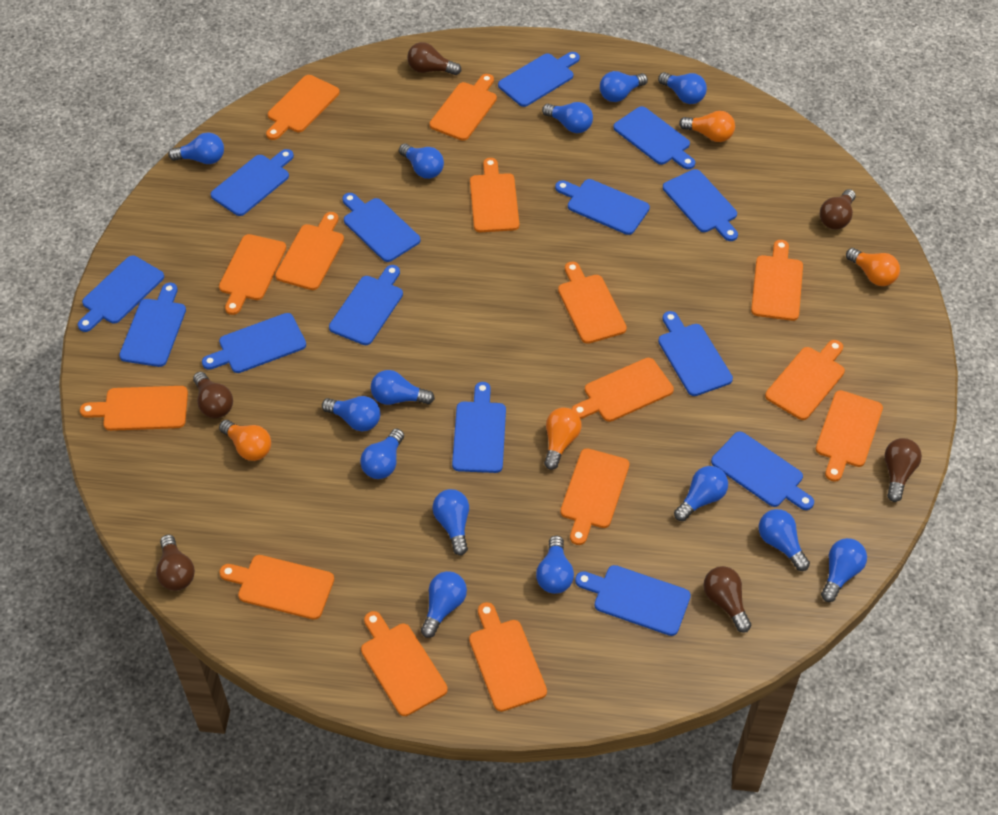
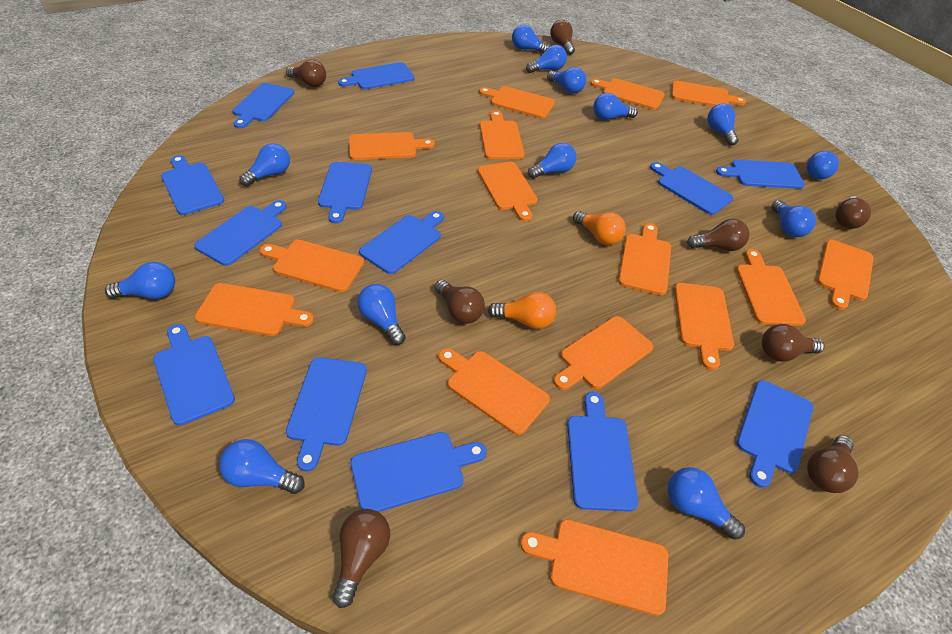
blue cutting board: [78,255,164,332] [119,283,186,367] [202,313,306,373] [211,149,294,216] [329,265,403,345] [342,193,420,262] [452,382,506,473] [498,52,580,107] [555,179,650,235] [575,565,691,636] [613,106,695,169] [658,311,733,396] [663,169,738,241] [711,431,814,510] = 14 -> [153,324,235,426] [161,155,224,215] [194,200,287,266] [233,83,295,128] [286,357,367,472] [318,162,372,224] [338,62,415,89] [351,432,487,512] [359,211,444,274] [567,392,638,512] [650,162,733,215] [716,160,805,189] [737,380,813,488] = 13
blue light bulb: [168,132,224,164] [322,396,380,431] [360,429,404,479] [371,370,435,405] [399,144,444,179] [421,571,467,638] [432,489,469,555] [536,536,574,594] [542,102,593,133] [600,71,648,102] [658,72,707,104] [674,466,728,521] [759,509,810,571] [821,538,867,602] = 14 -> [105,262,175,299] [219,439,305,494] [239,143,290,186] [357,284,406,345] [512,25,550,53] [526,45,567,73] [528,143,577,179] [547,67,586,94] [593,93,638,120] [668,467,745,540] [707,103,738,146] [771,200,816,237] [807,151,839,179] = 13
brown light bulb: [156,534,195,591] [193,372,233,418] [407,42,461,75] [703,566,751,633] [820,189,856,230] [885,438,922,502] = 6 -> [286,59,326,87] [333,509,390,608] [435,280,485,324] [550,20,575,55] [687,219,750,251] [762,324,825,362] [807,435,859,493] [835,196,871,229] = 8
orange light bulb: [219,420,271,461] [544,407,582,470] [679,111,735,142] [846,248,900,286] = 4 -> [488,292,556,329] [573,211,626,245] = 2

